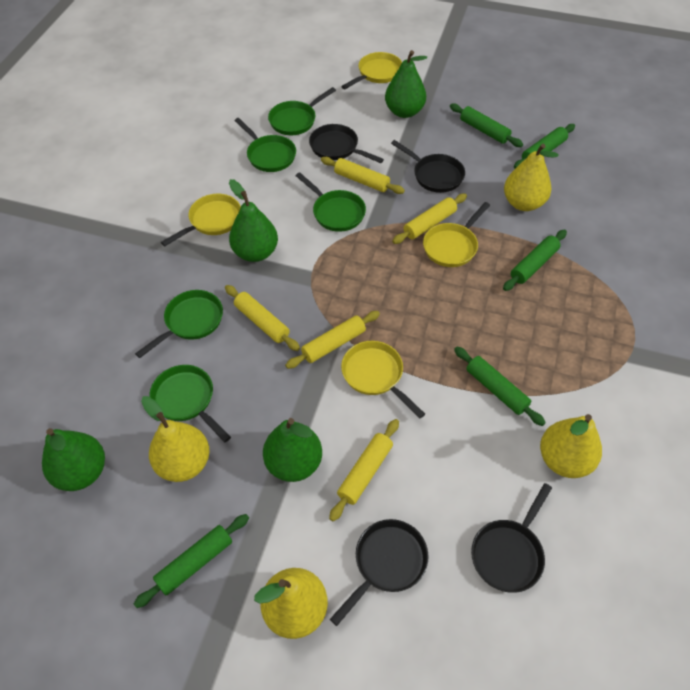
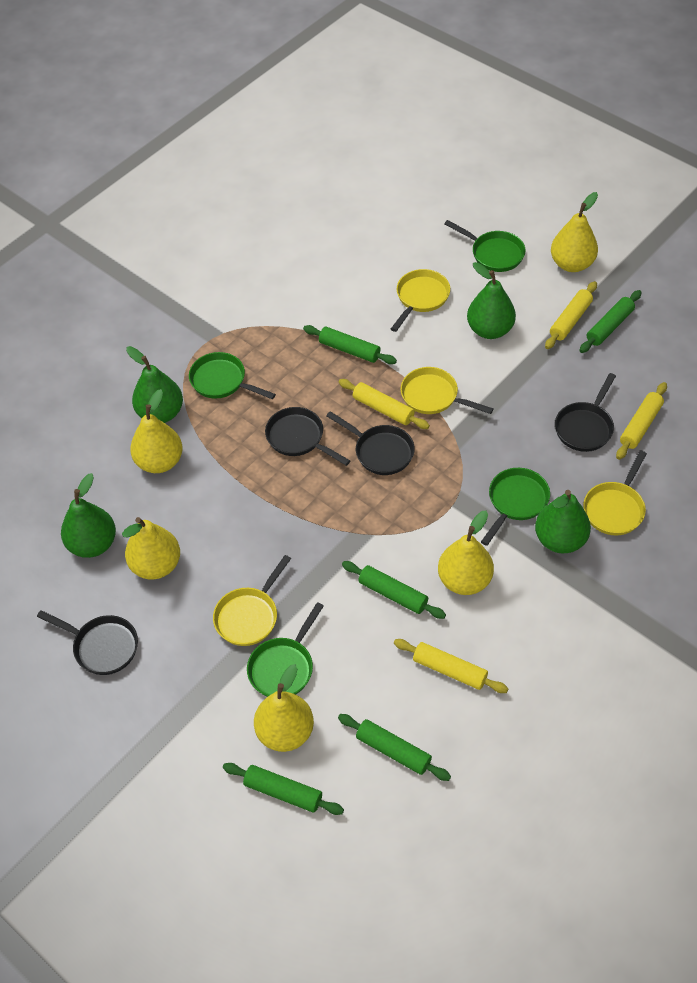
green pan: [135,290,223,358] [149,365,231,442] [235,118,296,172] [268,87,336,135] [296,172,366,232] = 5 -> [189,352,276,399] [247,602,324,697] [445,220,526,272] [481,468,550,546] = 4
yellow pear: [141,396,209,482] [254,568,328,639] [504,144,559,211] [540,414,602,478] = 4 -> [122,517,180,579] [130,389,183,473] [254,664,314,752] [438,511,494,595] [551,192,598,272] = 5
yellow rolling pin: [225,285,300,351] [285,311,380,369] [321,157,405,194] [329,419,399,522] [392,194,467,244] = 5 -> [338,379,430,429] [394,639,508,693] [545,281,597,349] [616,382,667,460] = 4

